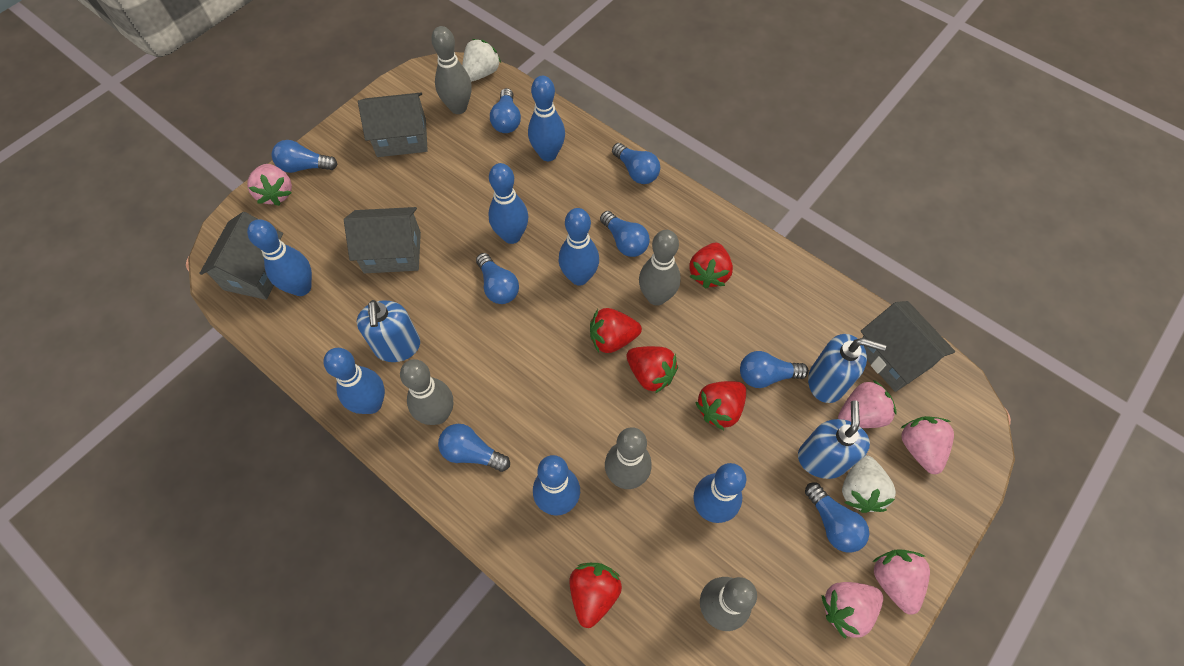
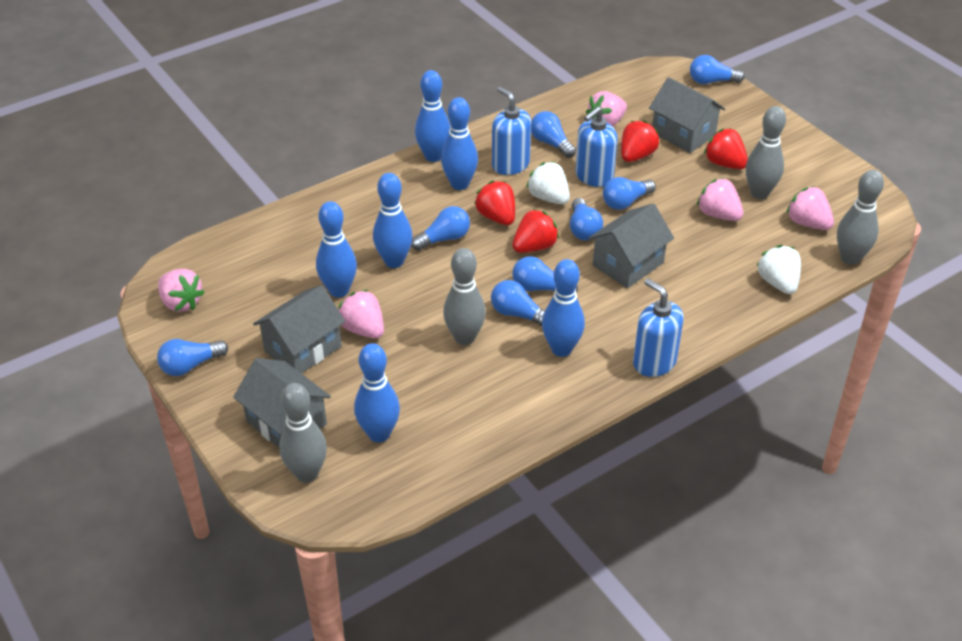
blue bowling pin: [247,219,312,296] [324,348,385,414] [488,163,528,244] [528,76,565,161] [533,455,580,516] [559,208,599,286] [693,463,746,523] = 7 -> [316,201,357,298] [354,343,400,443] [373,173,413,268] [415,70,450,162] [441,97,478,190] [542,259,585,357] = 6
grey bowling pin: [400,359,453,425] [431,26,472,114] [605,427,652,489] [639,230,681,306] [700,577,757,631] = 5 -> [279,383,327,483] [443,248,486,345] [746,106,786,199] [837,170,884,265] = 4
red strawberry: [570,563,622,628] [590,308,642,353] [626,346,678,393] [689,243,733,288] [695,381,746,430] = 5 -> [474,181,515,225] [512,209,559,253] [621,120,660,162] [704,128,748,169] = 4

